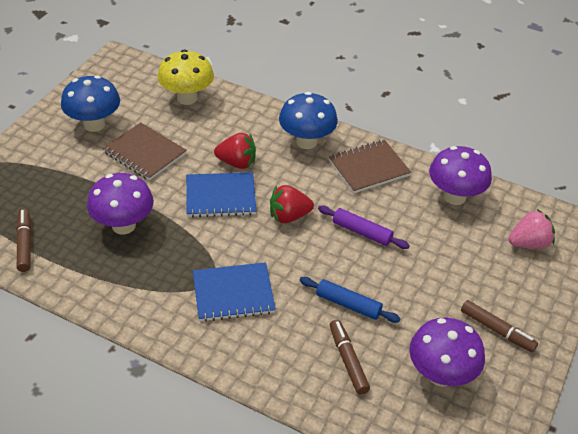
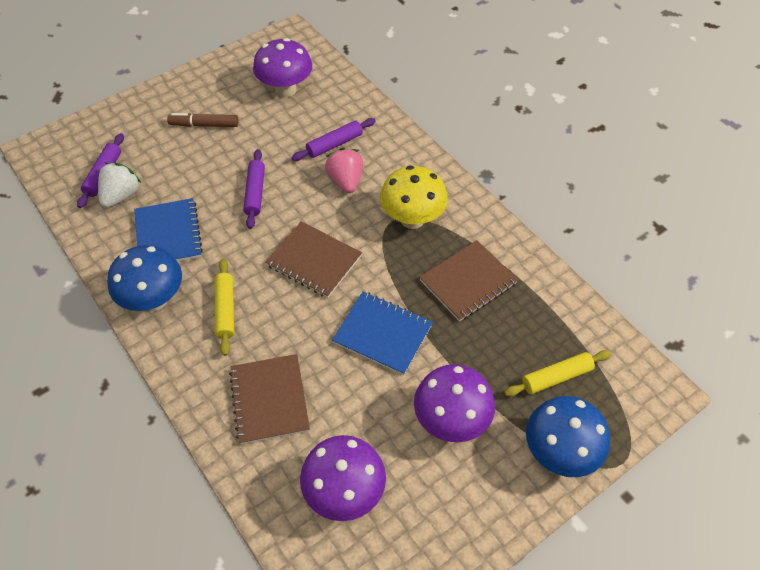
blue rolling pin: [300,277,401,323] = 1 -> none = 0
brown marker: [16,209,31,272] [330,320,370,395] [461,300,538,352] = 3 -> [167,113,239,127] = 1
brown notebook: [103,123,187,181] [329,140,411,193] = 2 -> [229,354,310,444] [266,221,362,298] [419,240,518,322] = 3
purple rolling pin: [318,205,410,249] = 1 -> [77,133,124,208] [243,149,265,229] [292,118,376,161] = 3
red strawberry: [214,133,256,169] [270,185,314,223] = 2 -> none = 0
white strawberry: none = 0 -> [98,162,141,208] = 1
yellow rolling pin: none = 0 -> [215,259,234,356] [504,350,611,396] = 2

